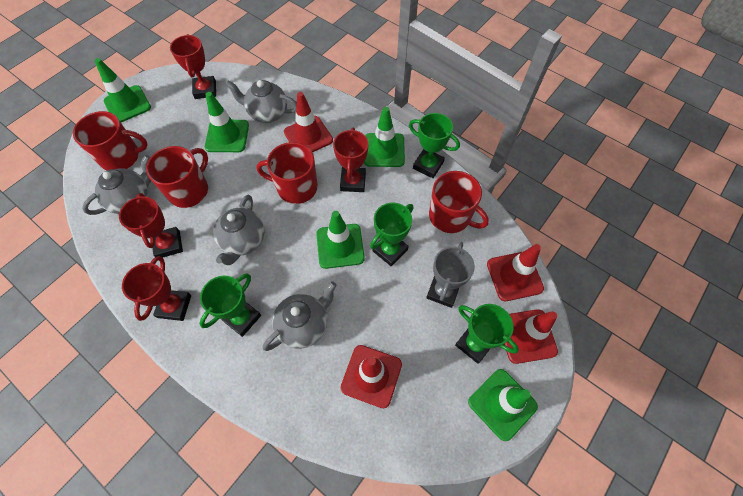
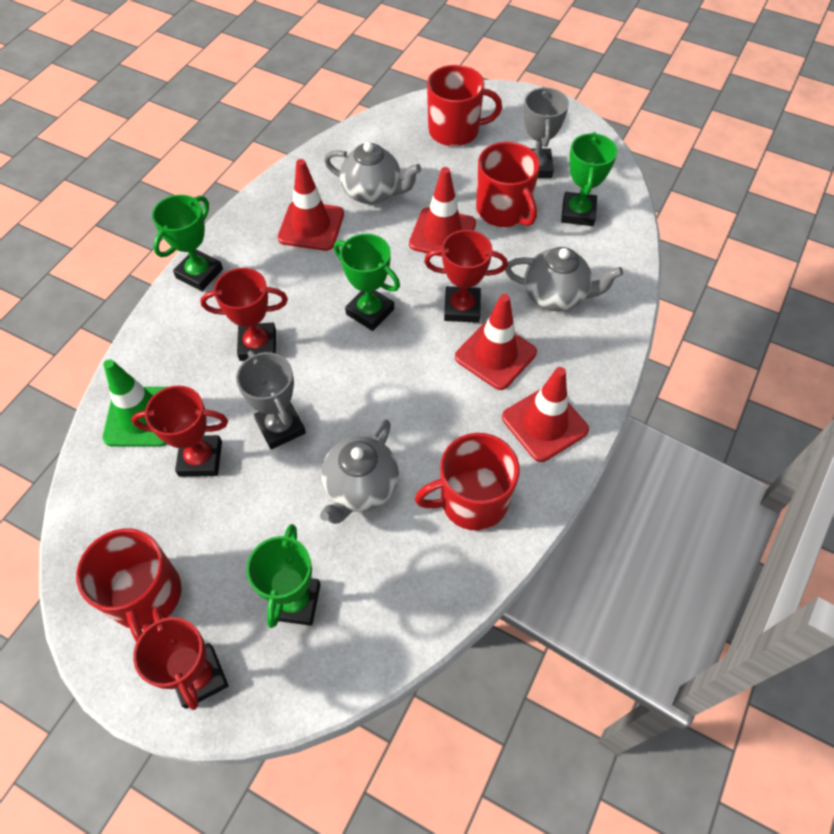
green traffic cone: [94,58,151,122] [205,92,249,152] [316,211,365,269] [364,107,405,167] [468,369,538,441] = 5 -> [103,359,167,447] = 1
grey teapot: [82,155,151,215] [213,195,264,265] [225,80,297,123] [263,281,337,351] = 4 -> [320,419,399,524] [324,142,421,204] [505,247,623,312] = 3
grey trophy: [426,242,475,308] = 1 -> [236,351,306,449] [524,87,569,178] = 2

